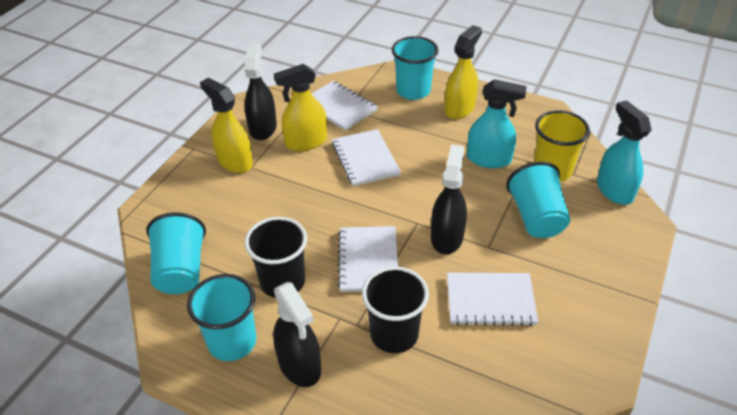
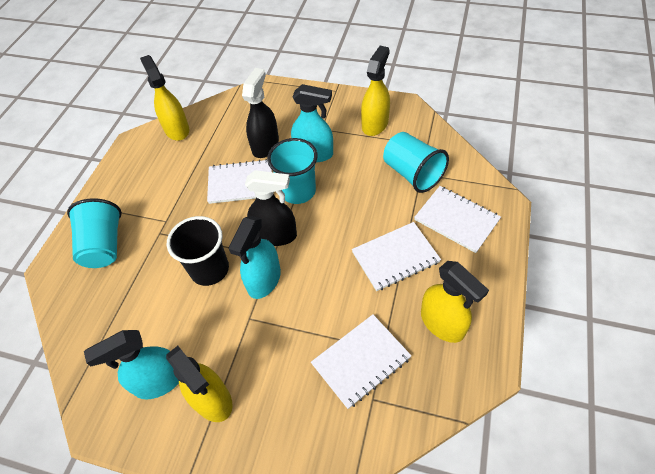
black cup: [244,217,307,298] [362,266,429,353] = 2 -> [167,216,229,286] = 1
black spray bottle: [244,43,277,140] [273,282,321,387] [431,144,467,254] = 3 -> [242,68,279,158] [245,170,297,246] = 2
turquoise cup: [146,212,206,294] [187,274,256,361] [392,36,438,100] [506,161,570,238] = 4 -> [67,198,122,268] [267,138,317,204] [383,132,449,193] = 3
turquoise spray bottle: [467,79,527,168] [597,100,651,205] = 2 -> [84,330,179,400] [228,216,281,299] [291,84,333,162] = 3
yellow cup: [534,110,590,182] = 1 -> none = 0
yellow spray bottle: [200,78,253,173] [274,64,327,151] [444,25,482,119] = 3 -> [140,55,189,141] [166,346,232,422] [361,46,390,136] [421,261,489,343] = 4

